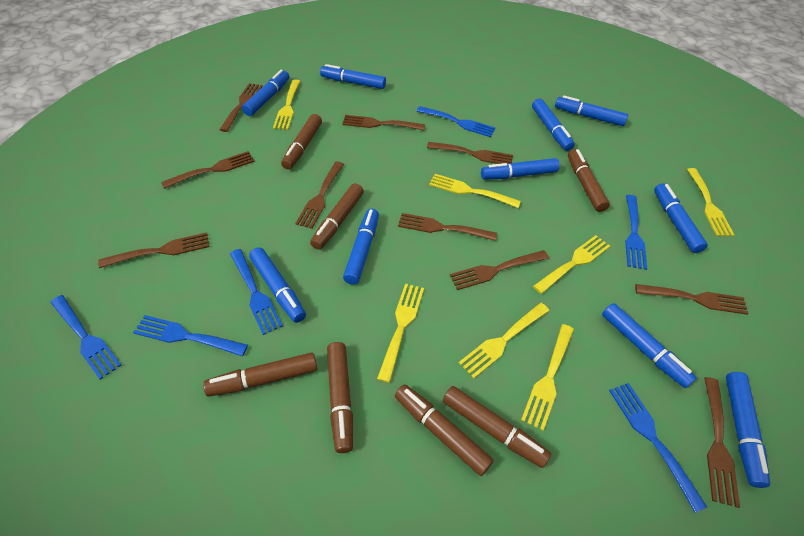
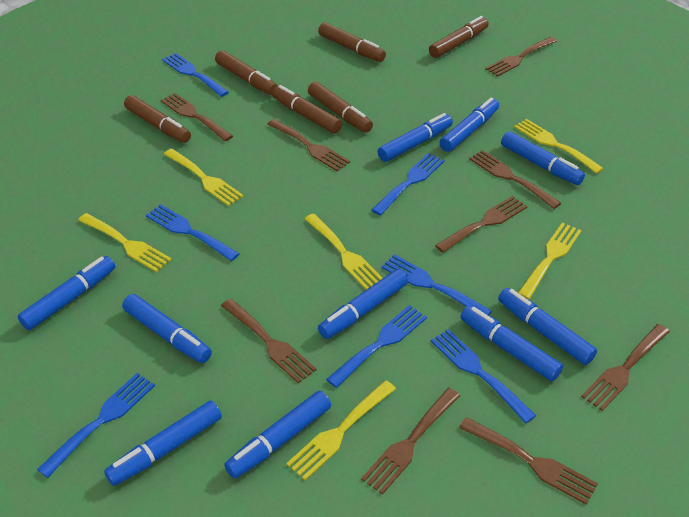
blue fork: [50,295,121,380] [133,315,248,356] [230,249,283,335] [417,106,496,137] [609,383,707,513] [625,195,647,270] = 6 -> [37,373,155,478] [146,204,239,261] [162,53,229,97] [326,305,427,388] [371,153,444,216] [381,254,492,315] [431,329,536,424] = 7
brown fork: [98,233,210,268] [161,151,255,189] [219,83,263,132] [295,161,344,229] [342,115,425,131] [398,213,497,241] [427,142,513,164] [450,250,549,290] [635,284,749,315] [704,377,740,508] = 10 -> [161,93,233,141] [221,299,317,383] [267,119,350,171] [361,388,460,495] [435,196,527,253] [459,417,598,505] [469,150,561,209] [485,37,557,77] [581,324,670,411] = 9
brown marker: [203,352,317,397] [281,114,322,169] [310,183,364,250] [327,342,353,453] [395,384,494,476] [443,386,551,468] [568,149,610,212] = 7 -> [124,95,191,143] [215,50,278,95] [272,85,342,134] [308,82,373,133] [318,22,386,62] [429,16,489,58] = 6
yellow fork: [273,79,300,130] [377,283,424,383] [429,174,521,208] [459,303,550,378] [521,324,574,431] [533,235,610,294] [687,168,734,236] = 7 -> [78,213,172,272] [164,149,244,206] [286,380,396,480] [305,214,383,290] [514,119,604,174] [518,223,582,300] = 6

